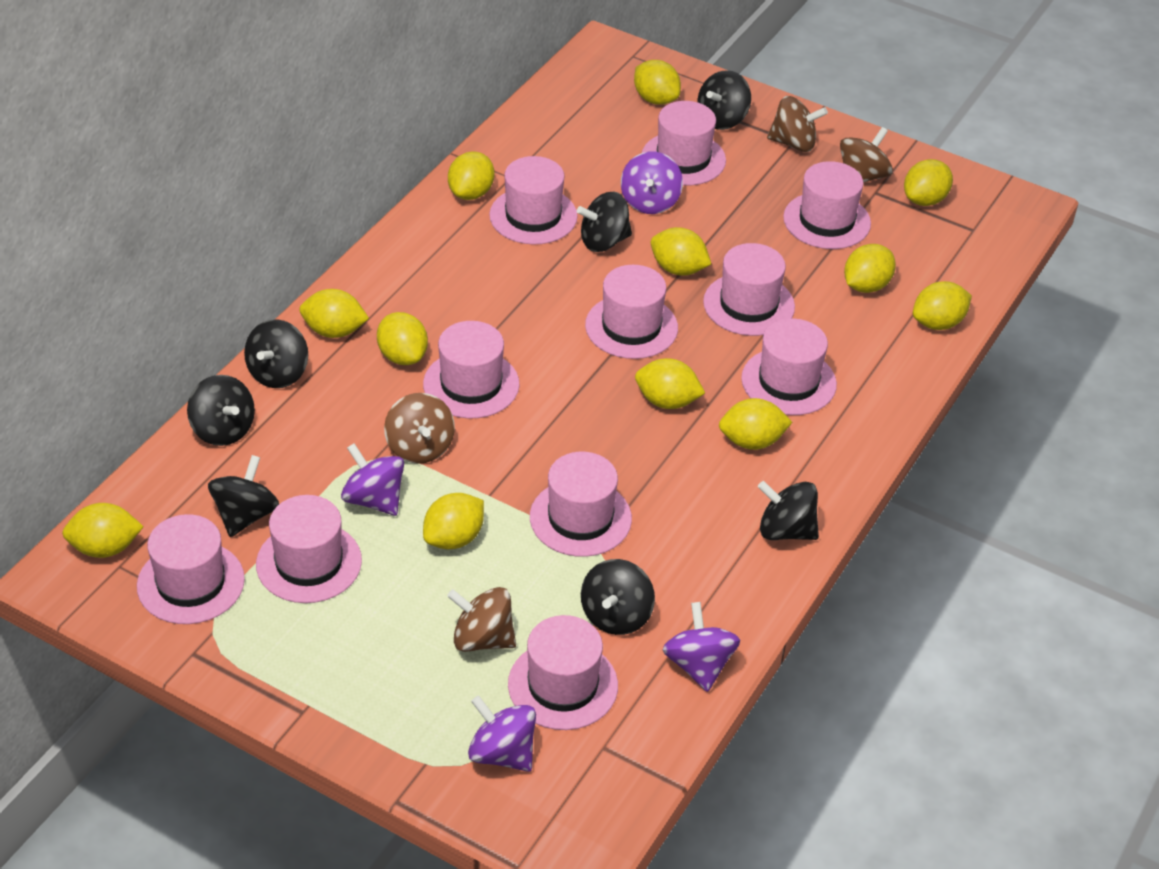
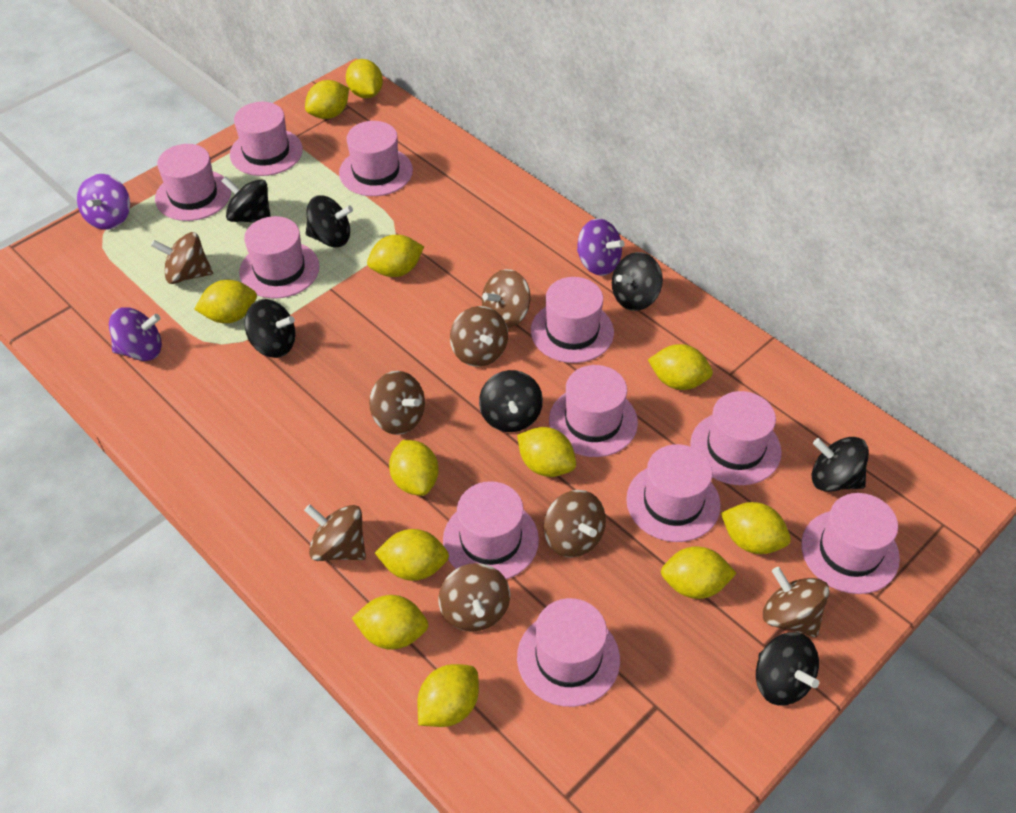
brown spinning top: [384,393,455,464] [447,587,516,652] [767,96,828,152] [840,127,893,183] = 4 -> [151,232,213,284] [304,504,366,561] [369,371,425,435] [438,563,510,632] [450,306,508,367] [482,269,531,328] [544,490,606,558] [763,567,829,638] = 8
purple spinning top: [341,443,404,516] [468,695,536,772] [621,151,683,214] [663,602,740,692] = 4 -> [77,174,130,230] [109,307,162,361] [577,219,625,276] = 3

